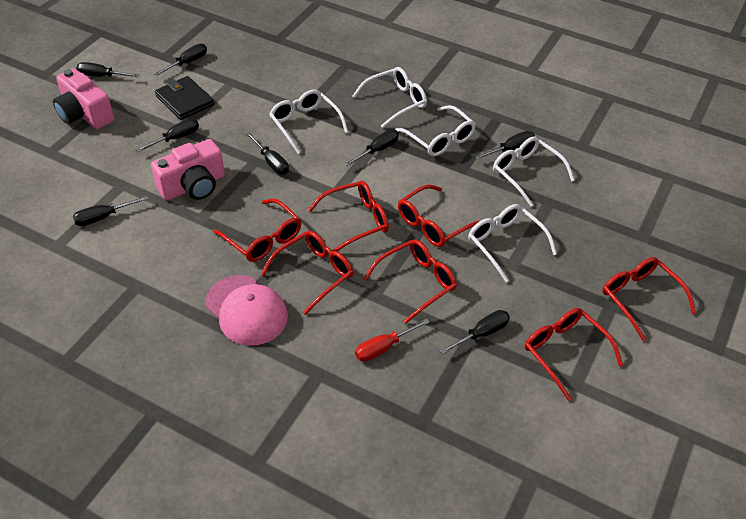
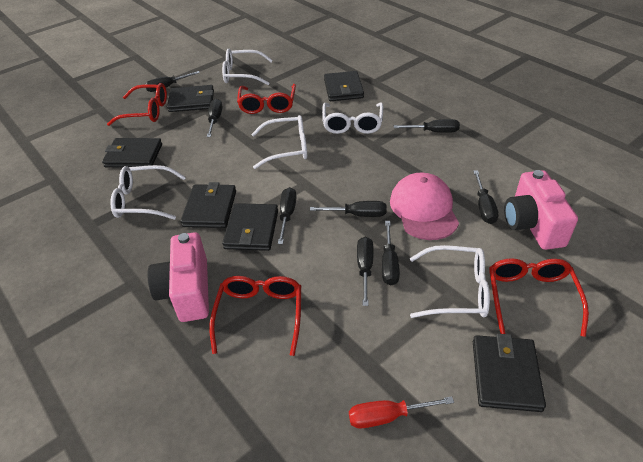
black wallet: [155,76,214,120] = 1 -> [102,138,162,168] [167,85,214,112] [181,182,236,228] [222,203,278,251] [324,71,364,101] [473,334,546,412] = 6
red glasses: [213,198,301,262] [261,231,353,315] [308,181,389,252] [363,239,457,324] [398,184,480,247] [525,308,623,401] [602,257,696,341] = 7 -> [107,83,167,126] [209,276,301,356] [237,84,296,114] [489,258,589,337] = 4

